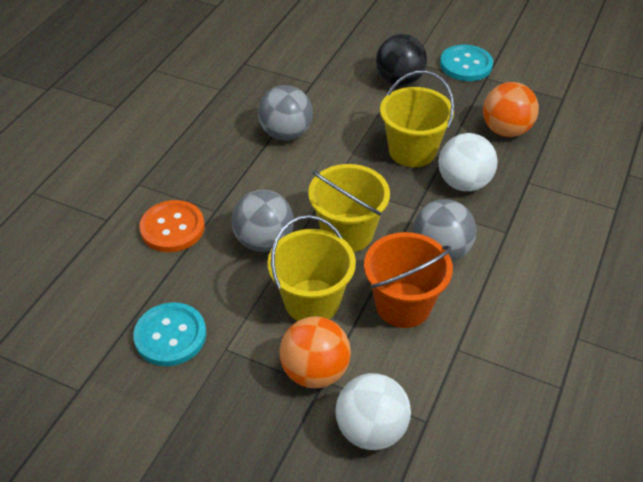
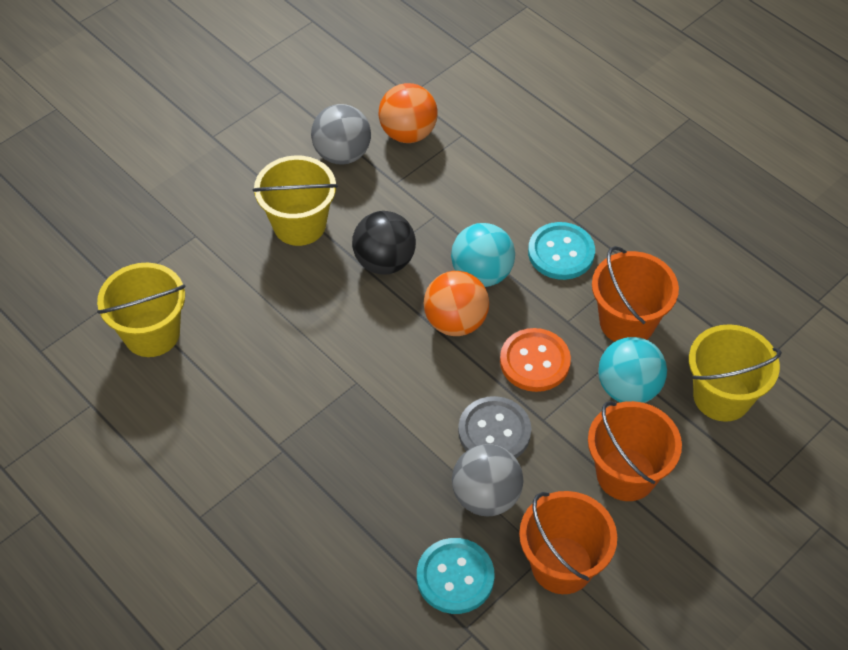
grey ball: [232,190,294,252] [258,85,313,141] [413,199,477,261] = 3 -> [311,104,371,165] [452,444,524,516] = 2
grey button: none = 0 -> [458,396,531,458] = 1
orange bucket: [364,232,453,328] = 1 -> [519,491,617,594] [588,401,682,501] [592,246,679,342] = 3
turquoise ball: none = 0 -> [451,223,515,287] [598,337,667,403] = 2
white ball: [335,373,411,450] [439,133,498,191] = 2 -> none = 0

